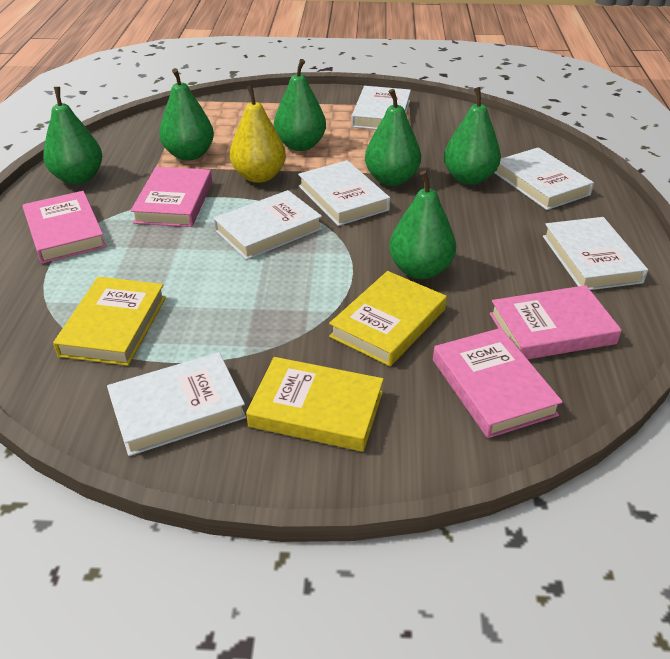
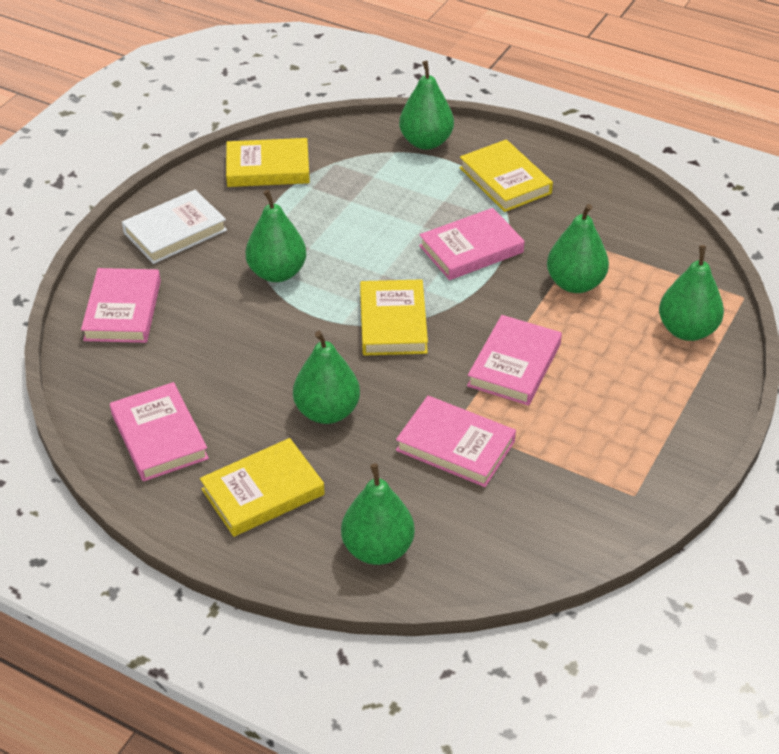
pink book: [22,191,106,264] [131,167,212,227] [433,328,563,438] [490,285,622,359] = 4 -> [81,268,161,343] [110,382,209,482] [396,396,516,487] [419,208,525,280] [467,315,562,406] = 5
white book: [107,352,246,456] [213,190,322,260] [298,160,390,226] [351,86,411,130] [494,147,594,210] [543,217,648,290] = 6 -> [122,190,227,264] = 1
yellow book: [53,277,166,366] [246,357,384,452] [329,271,447,366] = 3 -> [200,438,325,537] [226,138,310,187] [360,279,428,356] [459,139,553,212] = 4
yellow pear: [230,85,286,183] = 1 -> none = 0

